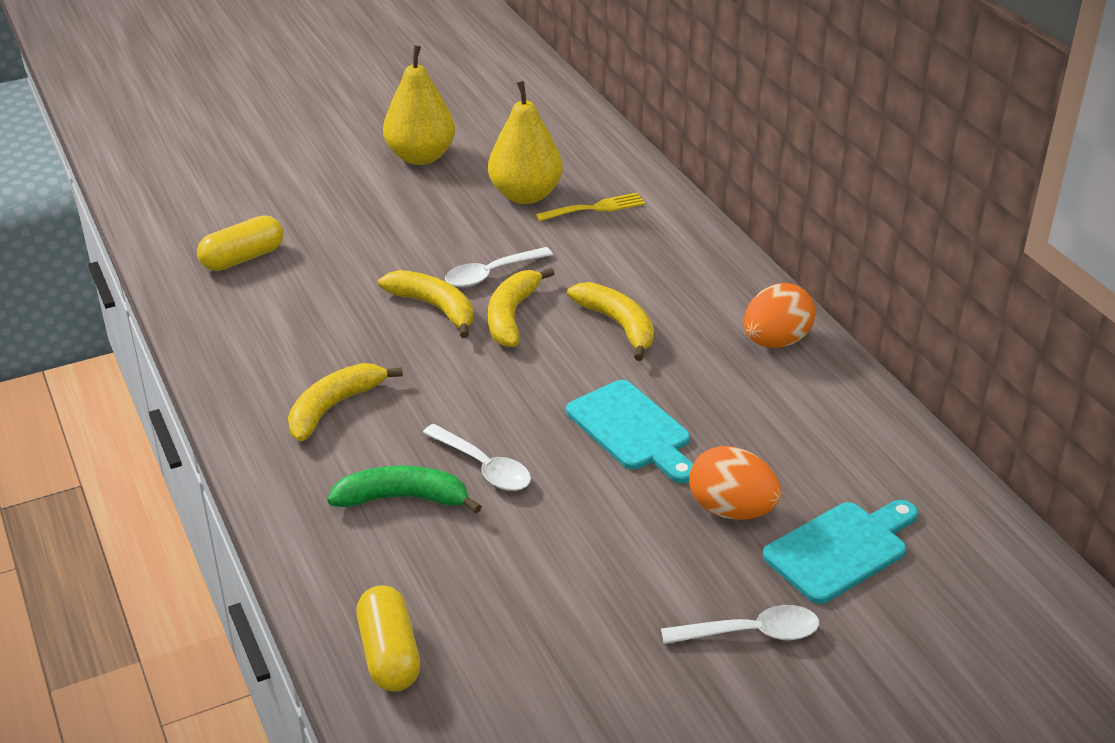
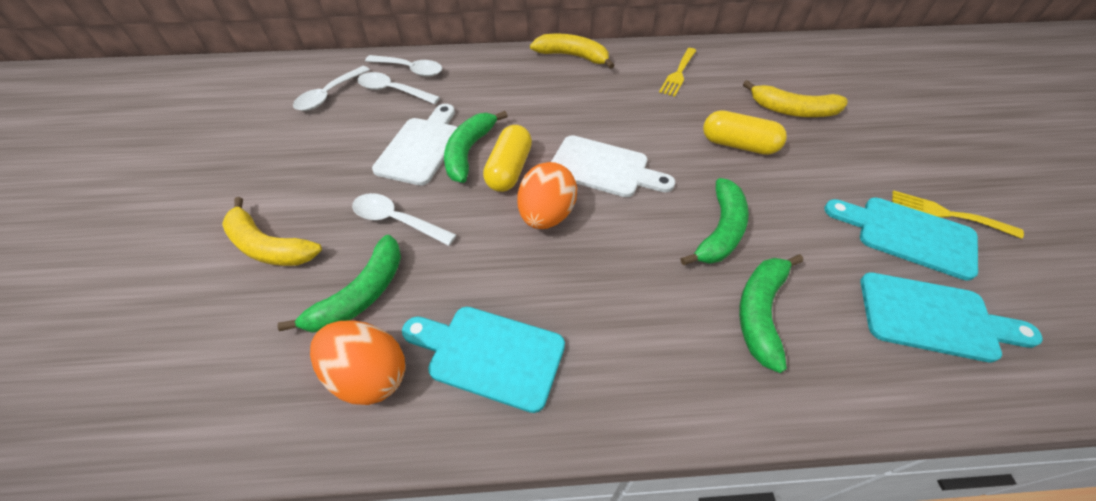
green banana: [327,465,482,514] = 1 -> [277,235,401,333] [444,111,507,183] [680,178,749,265] [739,254,803,373] = 4
turquoise cutting board: [566,380,693,483] [763,500,918,604] = 2 -> [402,307,565,413] [824,198,978,281] [860,272,1043,363] = 3
white cutting board: none = 0 -> [372,104,458,186] [551,135,675,197] = 2
white spoon: [422,424,531,491] [445,247,553,287] [661,605,819,644] = 3 -> [293,66,370,111] [352,193,456,246] [358,72,440,104] [365,55,442,77] = 4
yellow banana: [288,363,403,442] [378,270,473,338] [488,268,555,347] [567,282,654,361] = 4 -> [222,197,322,266] [530,34,615,69] [743,80,848,117] = 3
yellow fork: [536,193,645,222] = 1 -> [659,48,697,97] [892,190,1024,239] = 2
yellow pear: [383,45,455,165] [488,81,563,204] = 2 -> none = 0

